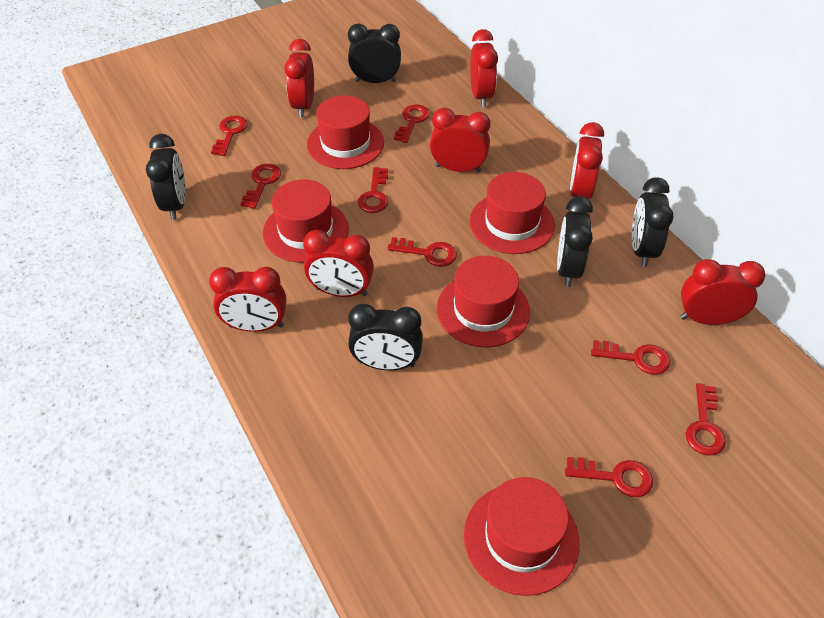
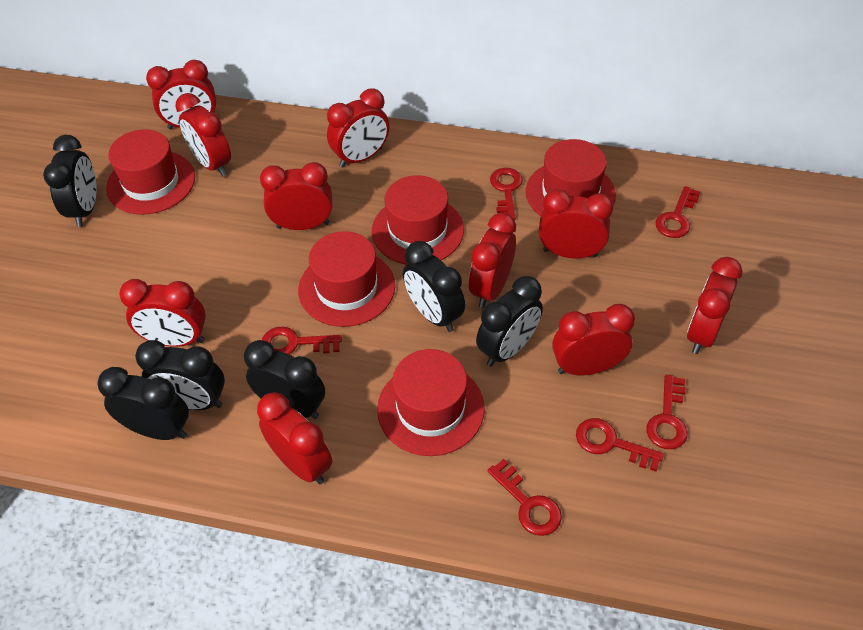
black clock: [146,134,186,220] [348,23,401,83] [348,304,423,370] [557,196,593,287] [632,177,674,267] = 5 -> [43,135,97,227] [97,367,189,440] [135,340,225,410] [244,340,325,419] [403,241,465,332] [476,276,543,367] = 6
red clock: [209,267,287,332] [284,39,314,118] [303,230,374,297] [430,108,490,172] [470,29,498,107] [570,122,604,199] [680,259,765,325] = 7 -> [119,279,206,347] [146,60,216,129] [175,93,231,177] [257,392,332,485] [260,162,332,230] [327,88,389,168] [469,213,516,308] [539,189,613,259] [552,304,635,375] [687,257,743,354] = 10
red key: [211,116,248,156] [240,164,281,209] [358,167,388,213] [387,237,457,267] [394,104,430,143] [565,457,653,497] [591,340,670,375] [686,383,726,455] = 8 -> [262,327,342,355] [487,459,562,536] [490,168,523,220] [576,418,664,471] [646,375,687,449] [656,186,700,238] = 6

